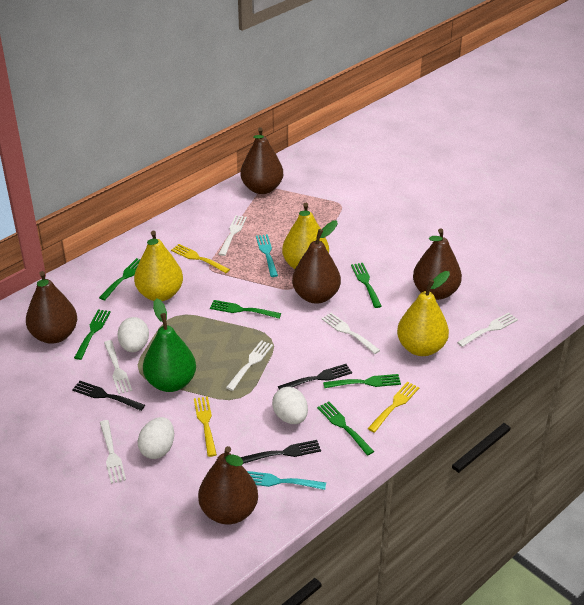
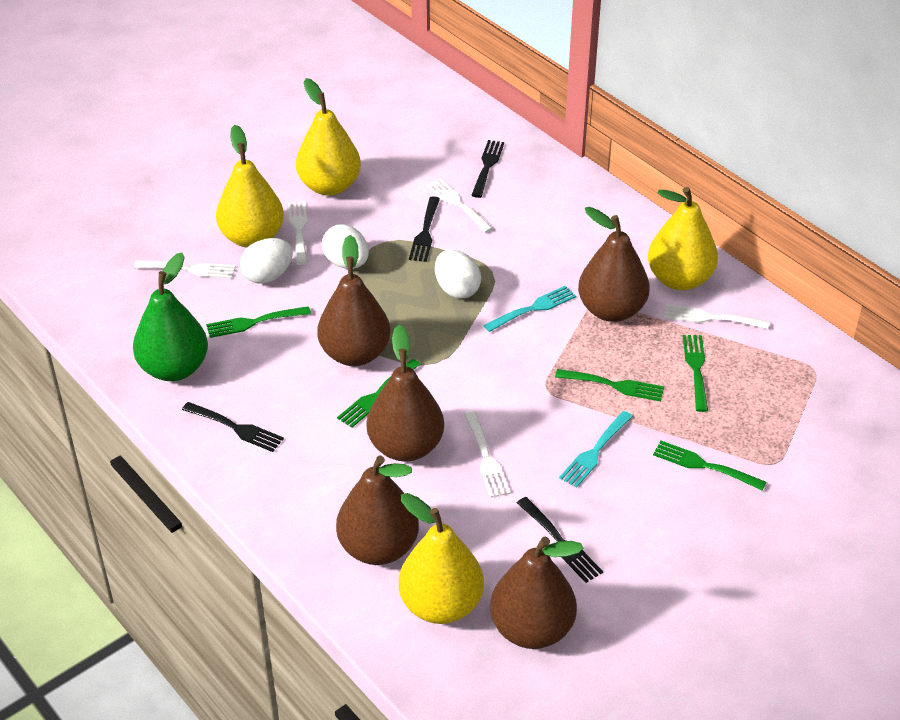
black fork: [72,381,145,411] [240,440,321,464] [278,364,352,389] = 3 -> [182,402,284,452] [409,196,440,262] [471,140,504,198] [517,497,603,583] = 4
green fork: [74,309,111,360] [99,258,140,300] [210,300,281,319] [317,401,374,456] [323,374,401,388] [351,263,382,308] = 6 -> [206,306,311,338] [337,359,421,428] [555,369,664,401] [653,441,766,490] [683,335,708,412] = 5
white fork: [100,420,126,484] [104,340,132,394] [219,215,247,256] [226,340,273,391] [321,313,380,354] [457,312,518,347] = 6 -> [134,260,236,278] [288,201,307,265] [427,178,493,233] [464,411,511,498] [664,304,769,329] = 5
yellow fork: [171,244,230,273] [194,397,217,457] [367,381,420,433] = 3 -> none = 0
yellow pear: [134,230,183,301] [282,203,329,269] [397,271,450,356] = 3 -> [216,125,284,248] [296,78,361,196] [399,493,484,624] [648,187,718,290] = 4

